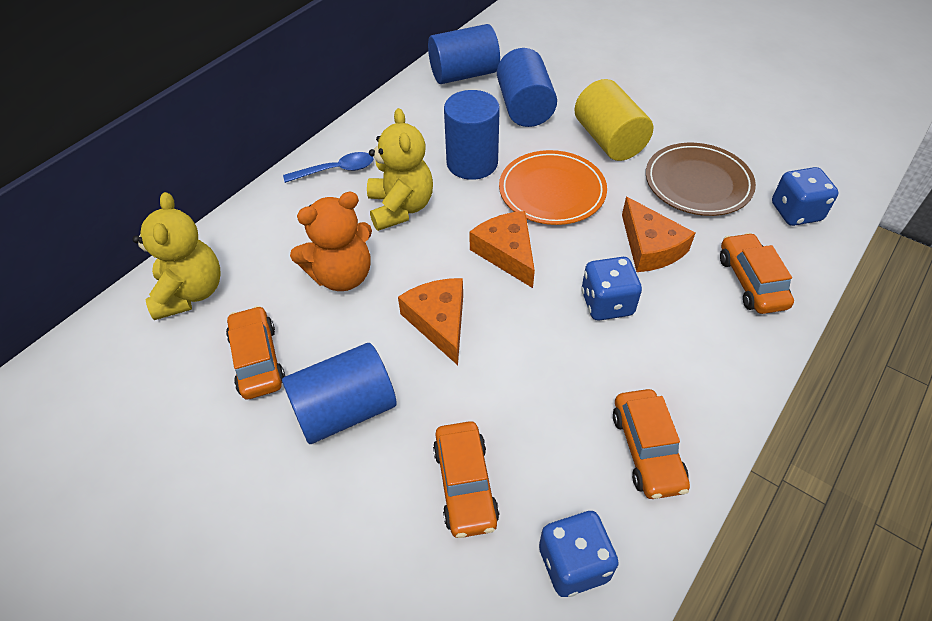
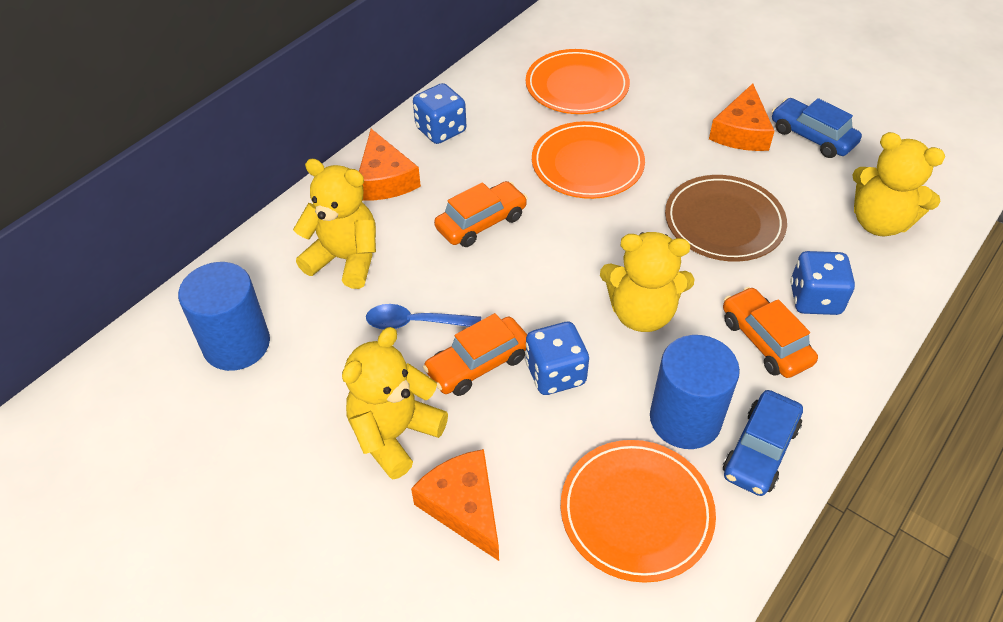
blue car: none = 0 -> [723,390,803,496] [772,98,862,158] = 2
blue cylinder: [282,343,397,444] [428,24,500,84] [444,90,500,180] [497,48,557,127] = 4 -> [178,262,270,371] [650,335,740,449] = 2
orange car: [226,306,285,399] [433,421,499,538] [613,389,690,499] [720,233,794,314] = 4 -> [423,313,527,396] [434,181,528,247] [723,287,818,378] = 3
orange plate: [499,150,607,225] = 1 -> [526,49,630,114] [532,121,645,199] [561,440,716,583] = 3
orange teddy bear: [290,192,372,291] = 1 -> none = 0
yellow cylinder: [574,79,653,161] = 1 -> none = 0
yellow teddy bear: [132,192,221,320] [367,108,433,231] = 2 -> [293,159,376,289] [342,327,448,480] [600,232,695,332] [853,132,945,236] = 4

